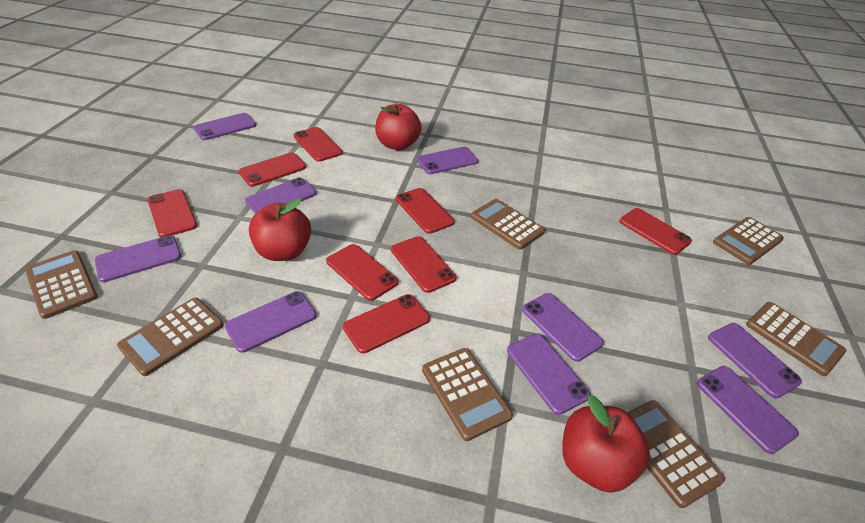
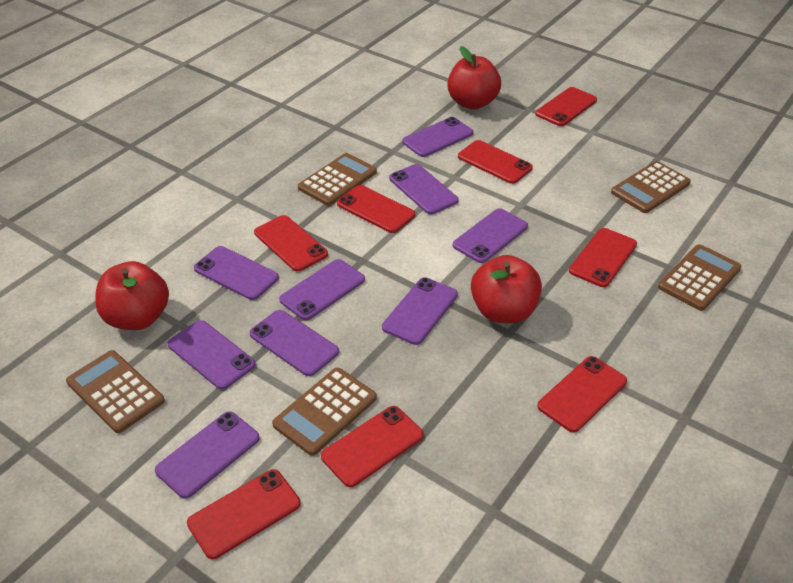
brown calculator: [25,250,98,319] [117,298,224,376] [422,348,513,441] [471,199,545,250] [627,400,725,508] [713,217,784,265] [746,302,847,376] = 7 -> [66,350,165,433] [272,368,377,456] [298,153,377,206] [611,161,691,213] [658,244,742,311] = 5

